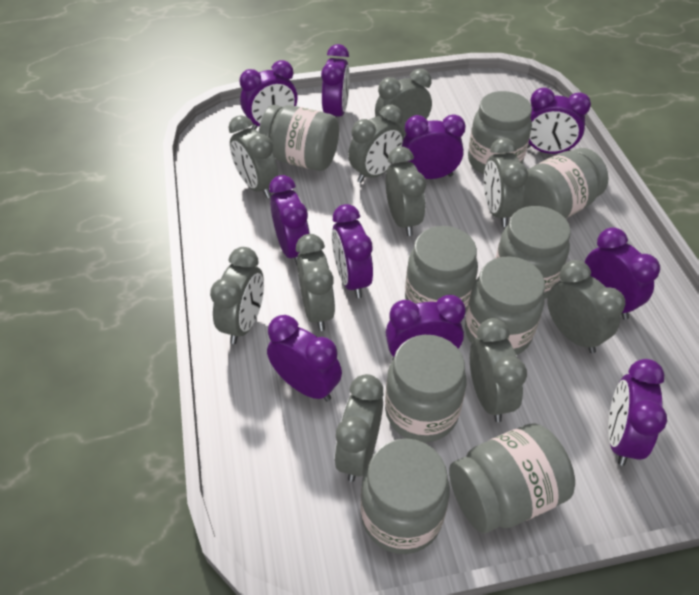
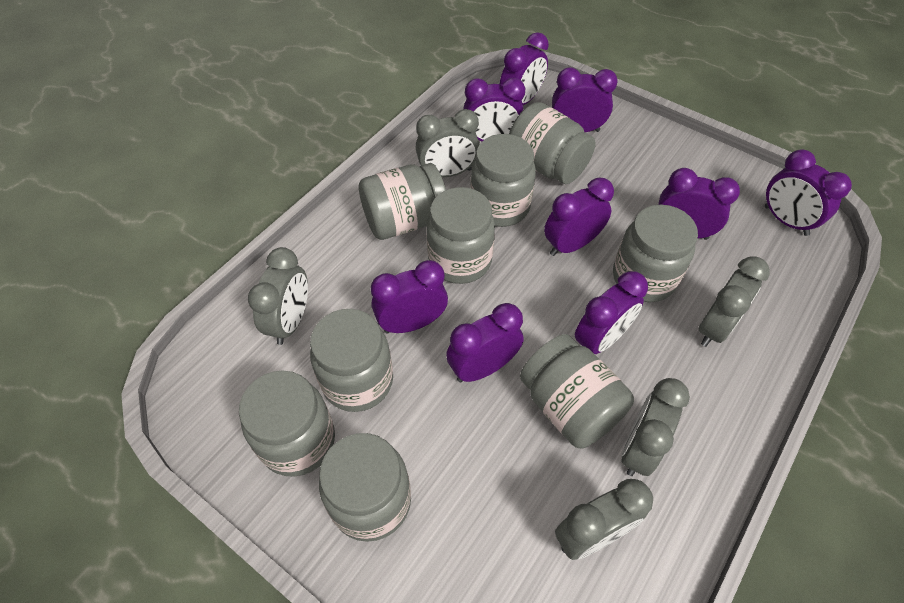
grey clock: [210,247,264,344] [228,115,278,198] [296,234,335,331] [334,374,383,482] [348,104,404,183] [375,69,432,136] [386,147,426,236] [470,318,527,422] [484,138,528,227] [548,260,625,353] = 10 -> [248,247,308,345] [416,109,480,177] [555,479,653,560] [622,378,690,476] [698,256,770,347] = 5
purple clock: [240,60,297,130] [267,315,342,401] [269,175,310,265] [321,44,350,117] [332,204,373,298] [386,295,466,361] [402,114,466,179] [527,88,591,154] [585,227,660,320] [608,359,667,466] = 10 -> [371,260,448,334] [446,303,524,382] [463,78,525,141] [500,32,549,105] [544,178,614,256] [552,67,618,132] [575,271,648,354] [658,168,740,240] [765,149,852,236] = 9

